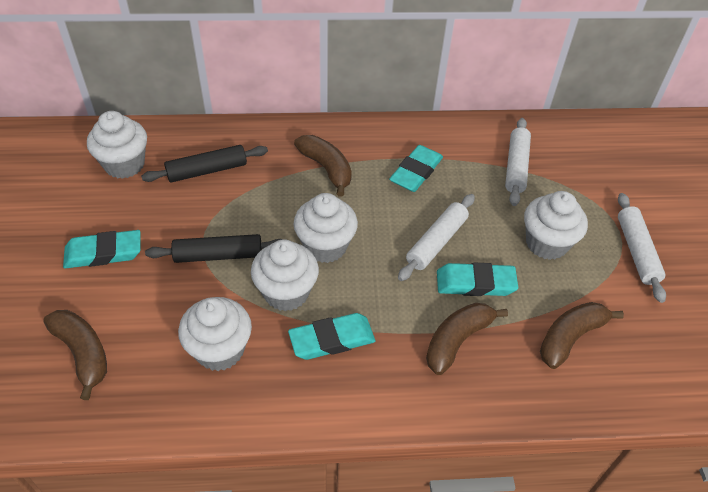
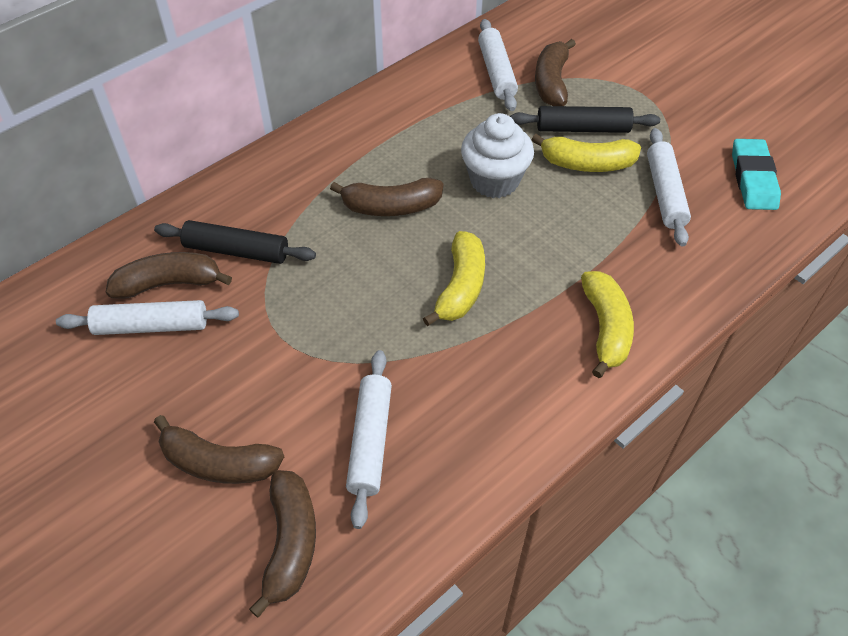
brown banana: [43,310,107,400] [294,135,352,197] [426,303,508,375] [540,302,624,369] = 4 -> [106,252,232,299] [154,415,284,484] [249,470,316,618] [330,178,444,216] [535,39,576,106] = 5
turquoise eraser: [63,230,140,269] [288,313,375,360] [389,145,443,192] [437,262,518,296] = 4 -> [732,139,781,210] = 1
white cupcake: [87,111,147,179] [178,297,252,371] [251,239,319,311] [294,193,358,263] [524,191,588,260] = 5 -> [461,113,534,198] = 1
white rolling pin: [398,194,475,281] [505,118,531,206] [618,193,666,303] = 3 -> [56,300,239,335] [346,350,392,529] [478,19,518,111] [647,128,691,247] = 4
yellow banana: none = 0 -> [423,231,485,326] [532,134,641,172] [581,271,634,378] = 3

